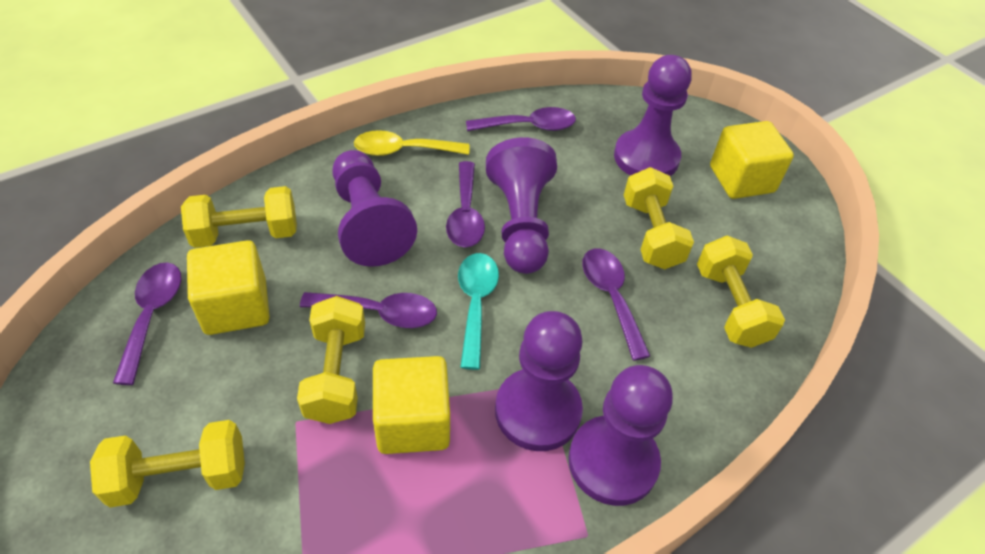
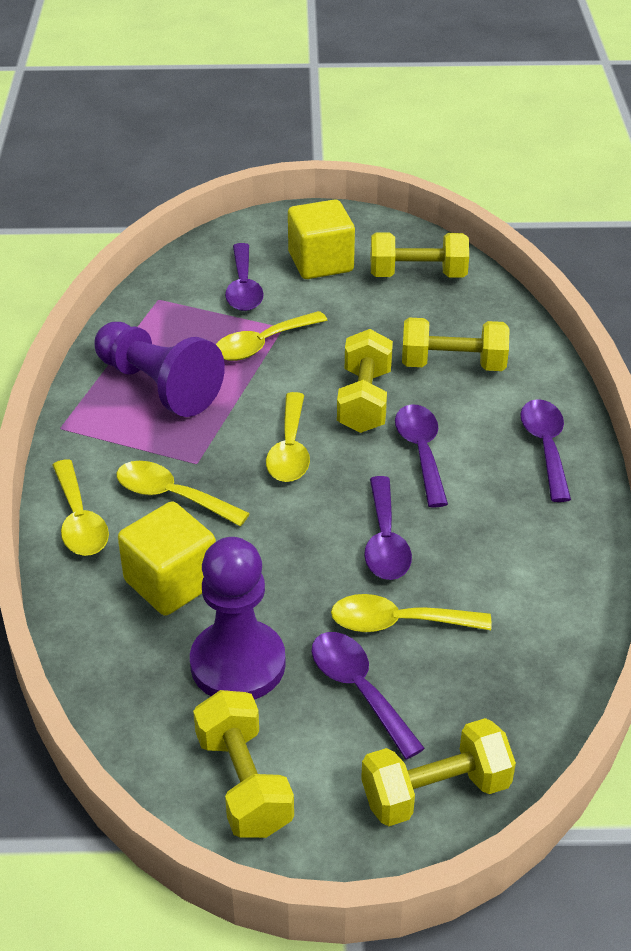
purple pawn: [332,150,417,267] [486,137,557,274] [495,311,583,451] [568,365,673,506] [614,55,692,176] = 5 -> [94,322,225,417] [190,537,286,700] = 2
turquoise spoon: [458,253,499,370] = 1 -> none = 0
yellow cube: [187,240,270,335] [373,356,450,454] [710,121,794,199] = 3 -> [118,502,216,616] [288,199,355,279] = 2
yellow spoon: [354,130,470,156] = 1 -> [52,459,109,556] [117,461,250,526] [216,311,327,361] [266,392,310,482] [331,594,492,632] = 5

